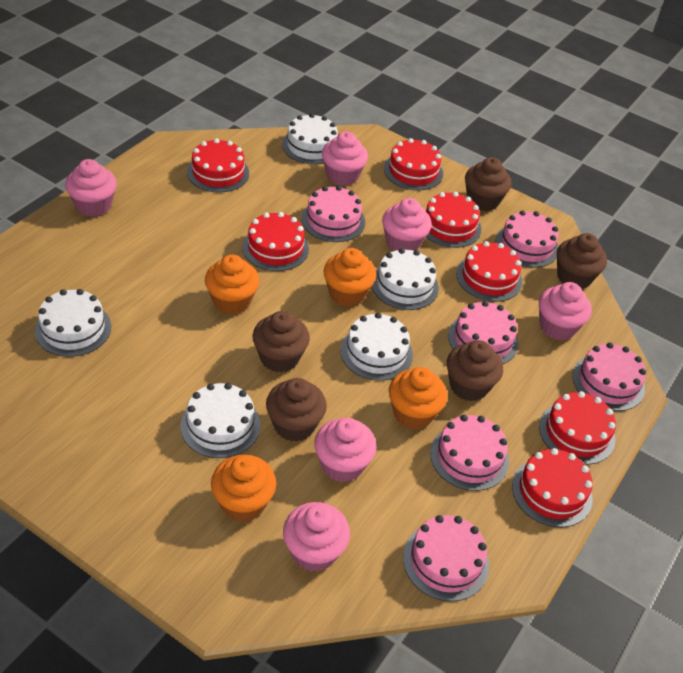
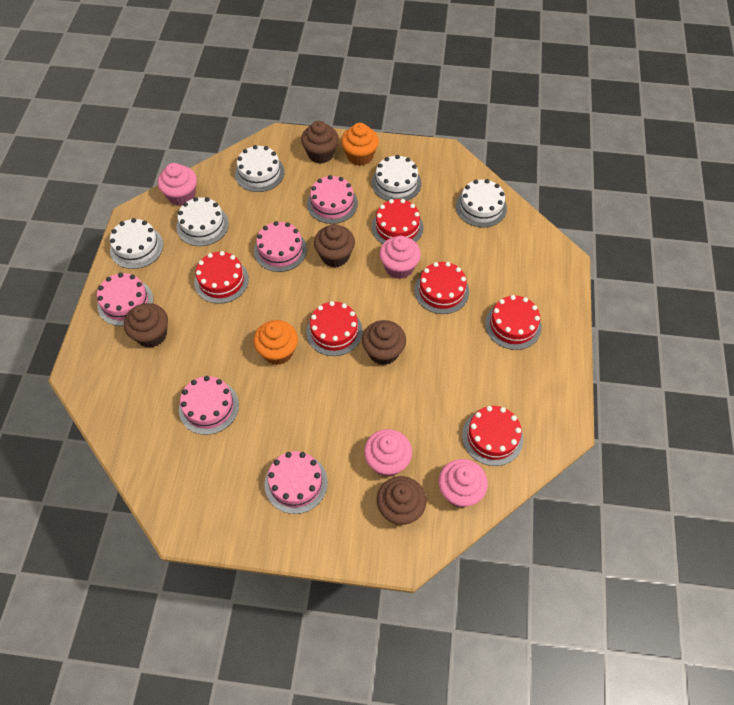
orange cupcake: [205,255,259,315] [211,455,276,522] [323,248,376,307] [389,367,447,429] = 4 -> [253,320,298,365] [341,123,379,166] = 2
pink cake: [302,186,365,242] [403,515,489,602] [430,415,509,491] [448,301,519,364] [495,210,559,268] [572,342,646,411] = 6 -> [97,273,153,326] [179,376,239,435] [254,221,307,272] [265,451,328,514] [307,175,358,224] = 5
pink cupcake: [65,159,117,217] [283,502,350,572] [314,418,377,482] [322,132,368,186] [382,198,432,251] [539,282,592,340] = 6 -> [158,163,197,206] [364,429,412,477] [379,236,421,279] [439,459,488,507] = 4
red cake: [187,138,249,192] [242,212,309,271] [384,138,443,191] [425,192,481,248] [456,241,522,302] [512,448,593,527] [539,391,616,465] = 7 -> [194,251,249,304] [306,301,363,356] [372,199,424,244] [414,262,469,314] [462,406,523,466] [485,295,542,350] = 6

